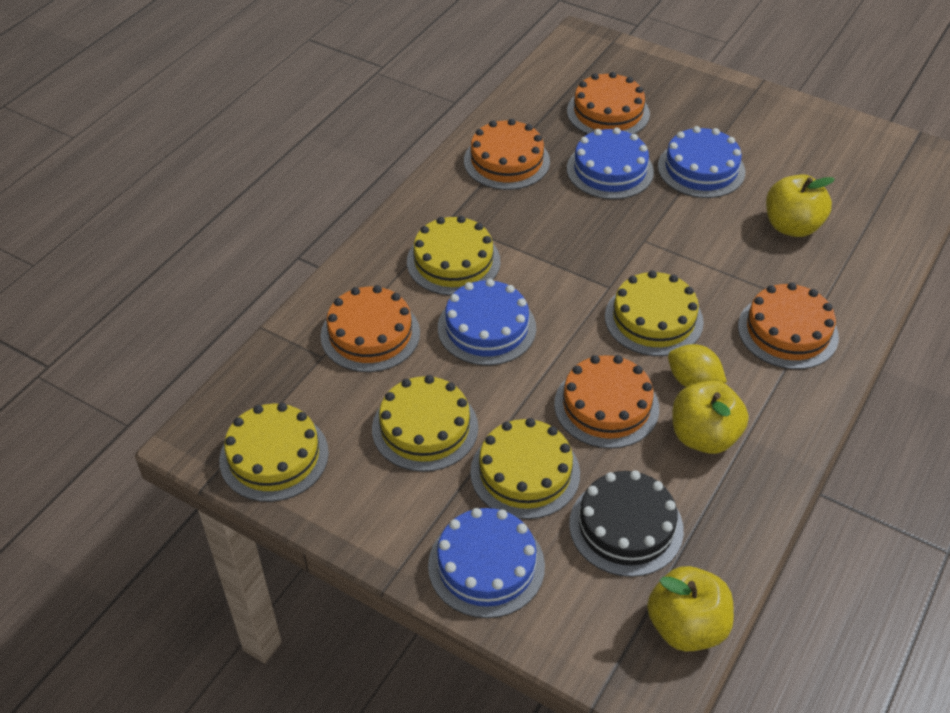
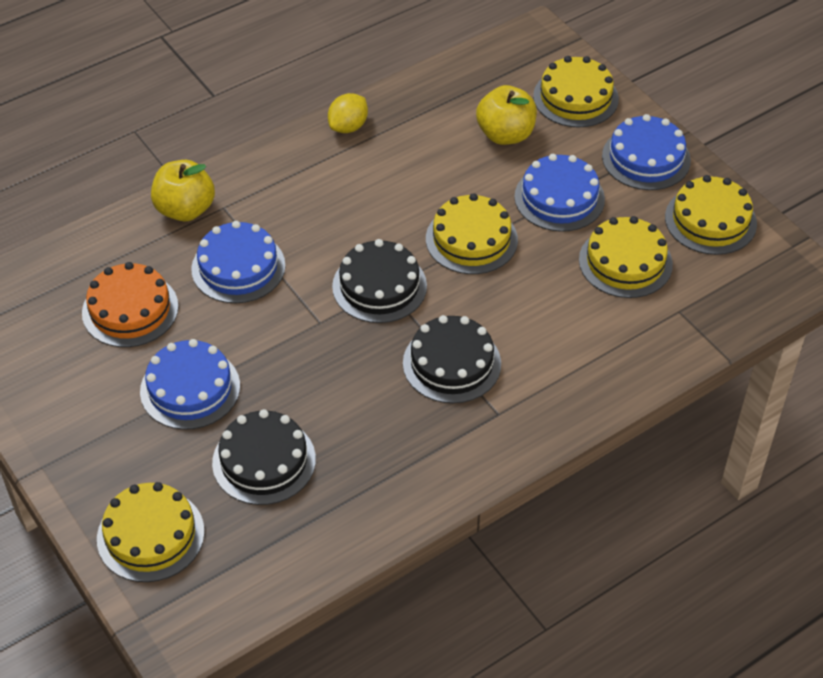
black cake: [569,470,684,577] = 1 -> [212,409,316,505] [332,239,427,323] [403,315,501,403] = 3
orange cake: [321,285,420,372] [464,119,550,190] [554,355,659,448] [567,72,650,134] [738,282,839,369] = 5 -> [82,262,178,347] = 1
yellow apple: [647,566,734,652] [672,381,749,454] [766,174,835,237] = 3 -> [151,160,215,221] [476,85,537,145] = 2

